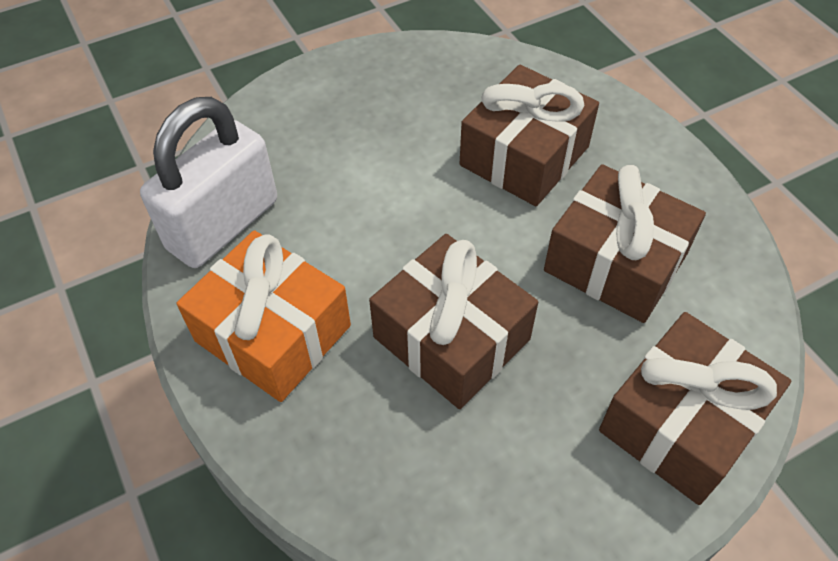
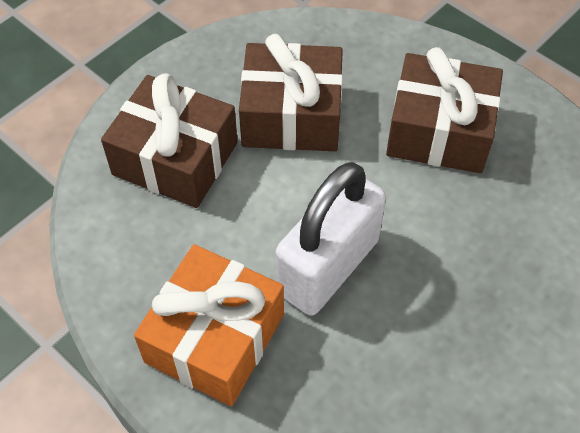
brown gift: [369,234,538,409] [459,65,599,206] [544,164,706,323] [599,312,791,505] = 4 -> [101,73,238,208] [239,34,343,151] [386,47,503,173] = 3

